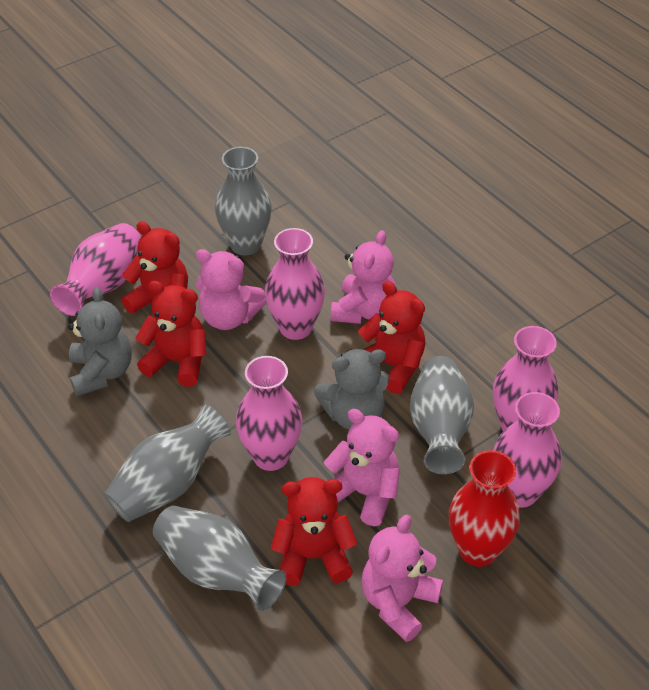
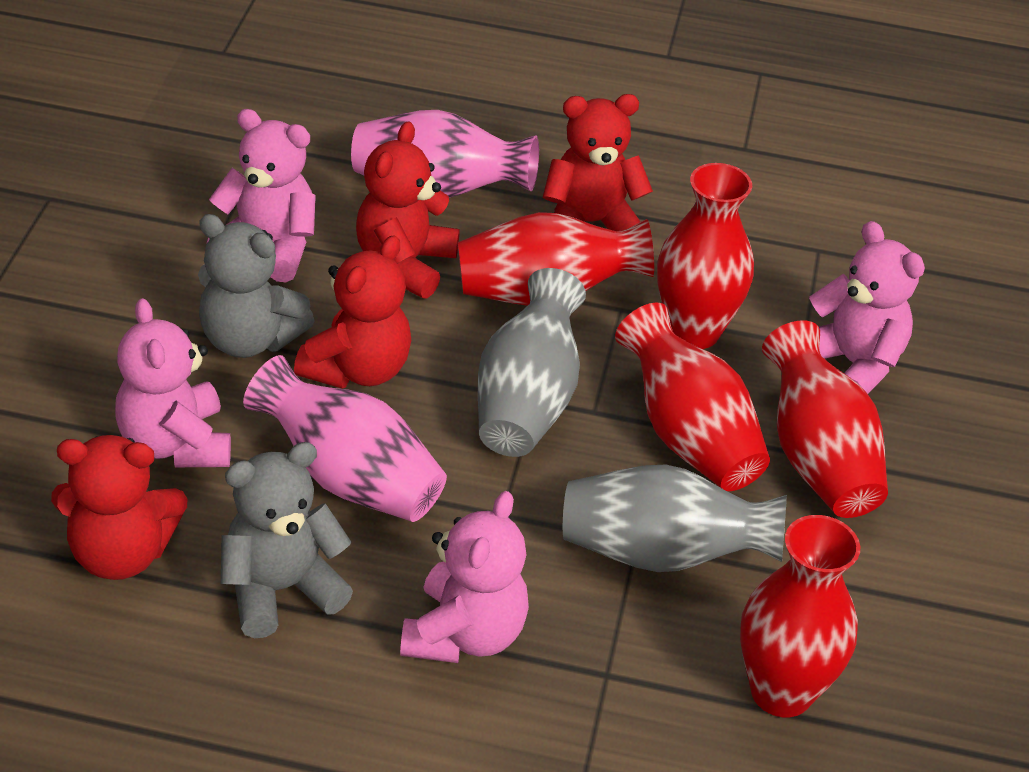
grey vase: [104,404,231,522] [153,506,286,611] [215,147,272,256] [410,356,474,474] = 4 -> [478,268,586,457] [563,465,787,572] = 2
pink vase: [50,223,141,316] [236,356,302,471] [265,228,325,340] [493,326,558,432] [494,392,562,508] = 5 -> [243,355,447,522] [351,110,539,198] = 2
red vase: [449,450,520,567] = 1 -> [458,212,654,306] [615,303,770,491] [657,163,754,349] [740,515,860,717] [762,320,888,518] = 5

